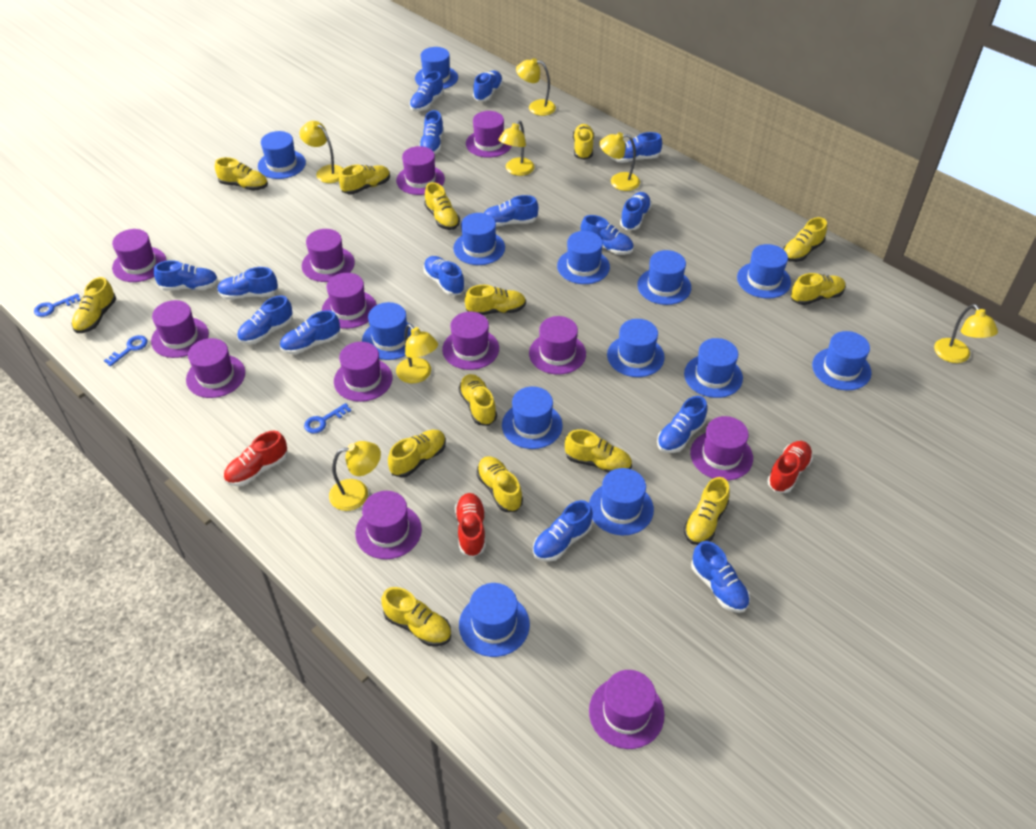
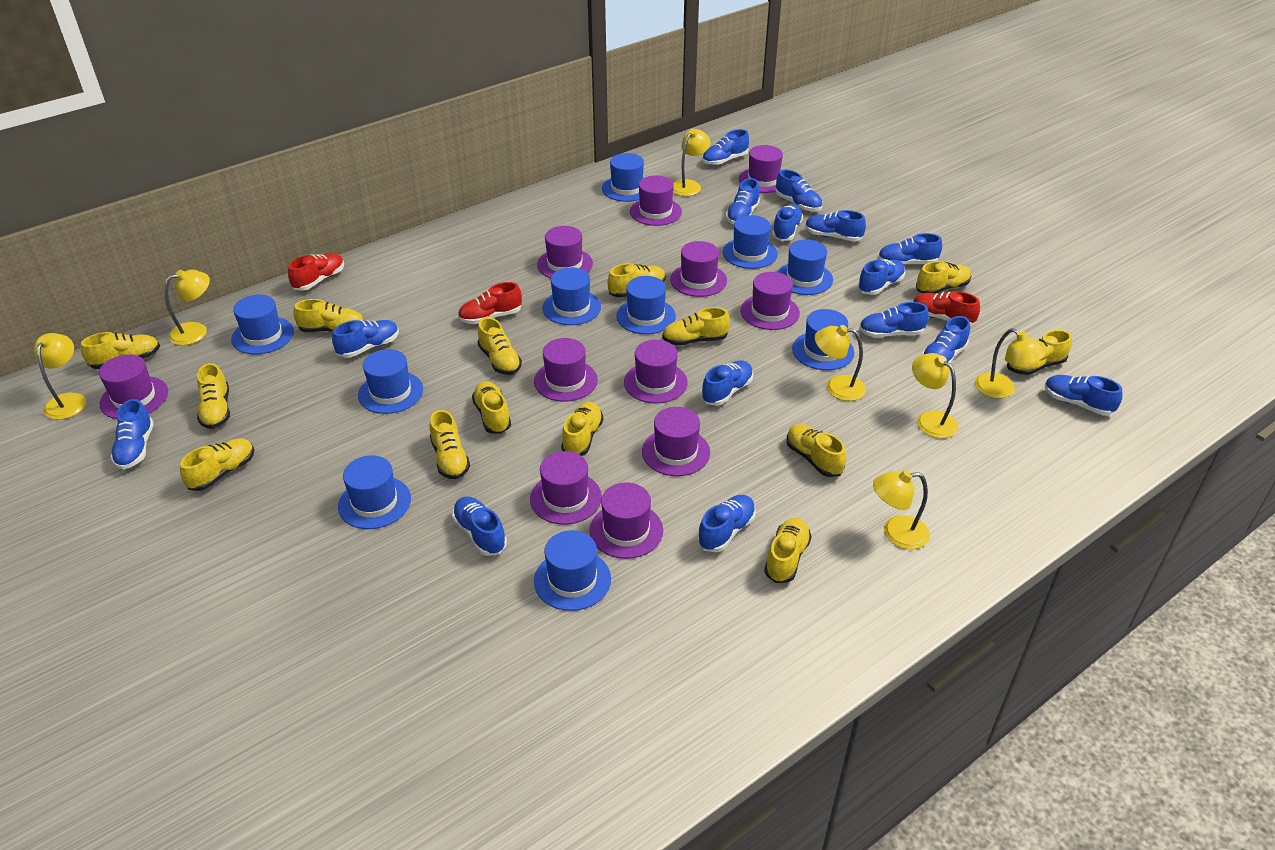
blue hat: [258,131,306,179] [362,302,414,360] [415,47,458,89] [453,213,505,265] [459,583,530,657] [502,386,563,449] [557,231,610,284] [589,468,654,535] [607,319,665,377] [637,250,691,305] [684,338,743,398] [737,244,791,299] [812,331,872,391] = 13 -> [231,294,294,354] [338,455,411,529] [358,349,423,414] [534,530,611,611] [542,267,601,325] [602,153,644,202] [616,276,676,334] [723,215,778,269] [778,239,833,295] [792,309,854,370] = 10
blue key: [34,294,81,317] [104,335,148,366] [304,403,351,433] = 3 -> none = 0
purple hat: [112,229,166,282] [151,300,209,358] [186,338,245,398] [302,229,355,282] [322,273,377,329] [334,342,392,402] [355,491,422,559] [396,146,445,195] [442,312,499,370] [466,111,512,158] [529,316,586,375] [589,670,665,749] [690,416,753,480] = 13 -> [99,355,168,419] [530,451,602,525] [534,338,598,402] [537,226,593,278] [589,482,663,559] [624,340,688,403] [630,175,682,226] [642,407,710,476] [670,241,727,297] [739,145,783,193] [740,272,800,330] = 11

